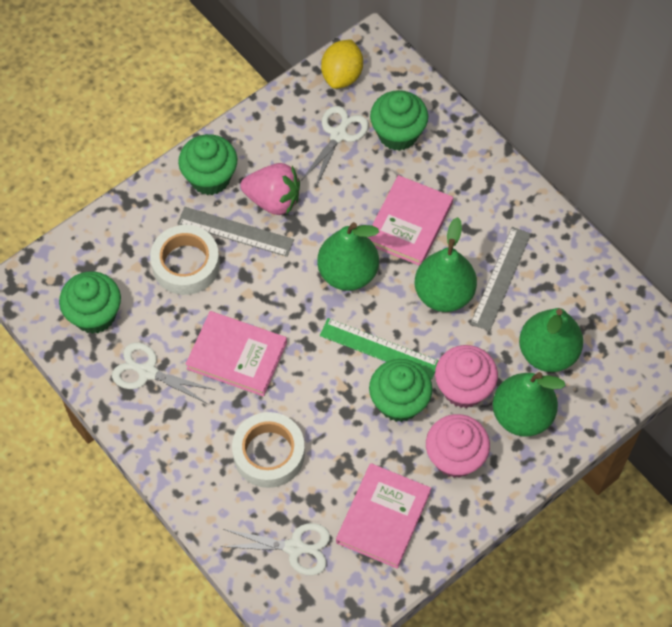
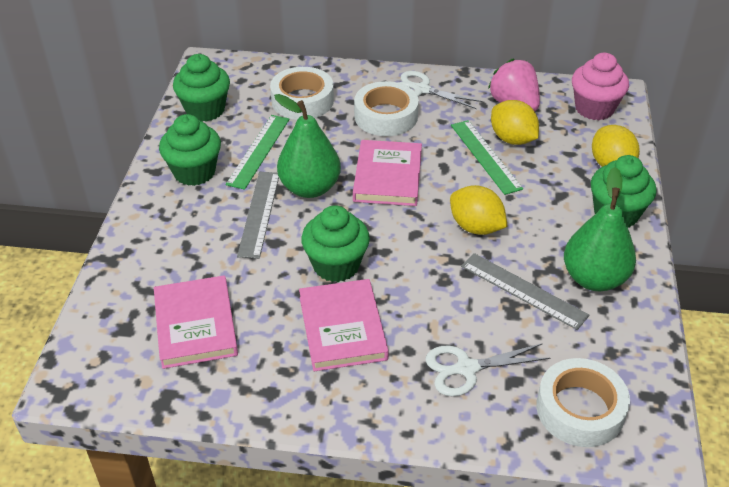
green pear: [317,222,379,291] [415,217,477,312] [493,372,565,437] [519,308,583,372] = 4 -> [274,94,341,198] [564,167,636,291] = 2
green ruler: [320,318,438,379] = 1 -> [226,115,290,190] [451,120,523,195] = 2
pink cupcake: [426,414,490,478] [435,345,498,408] = 2 -> [572,53,629,120] = 1
white scissors: [112,343,215,404] [220,523,330,576] [301,106,369,188] = 3 -> [397,71,482,109] [425,343,550,396] = 2
white tape: [150,225,220,295] [232,412,305,488] = 2 -> [270,67,334,120] [354,81,419,136] [536,358,630,447] = 3
yellow lemon: [321,39,363,89] = 1 -> [450,185,508,235] [491,100,539,145] [592,125,640,167] = 3

